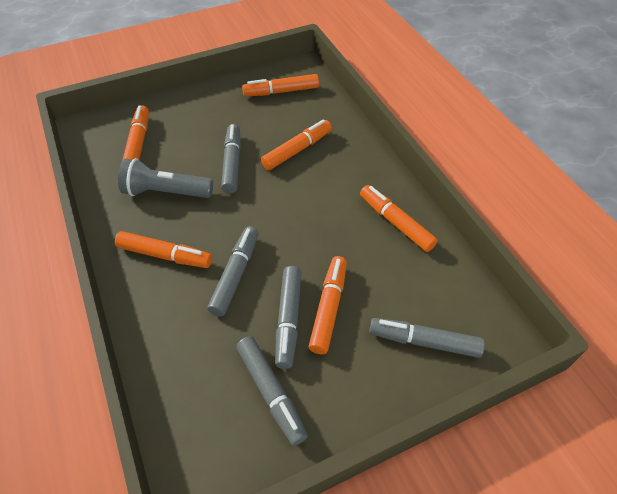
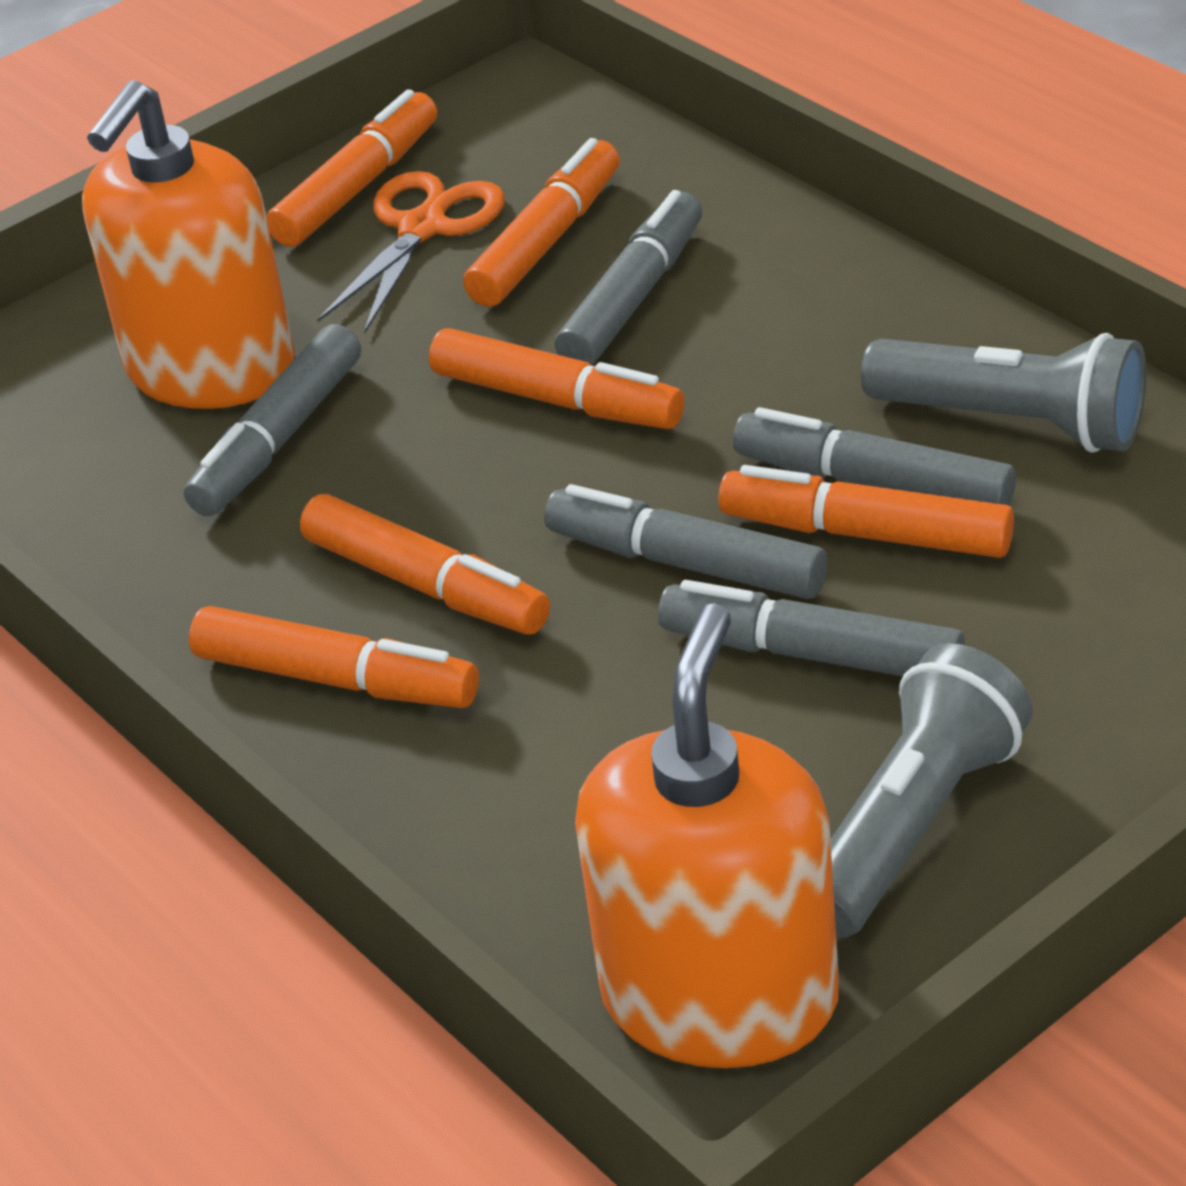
grey flashlight: [118,158,213,198] = 1 -> [831,643,1033,938] [861,333,1146,453] = 2
orange scissors: none = 0 -> [317,171,505,333] = 1
orange soap dispenser: none = 0 -> [82,80,295,409] [575,603,839,1068] = 2

